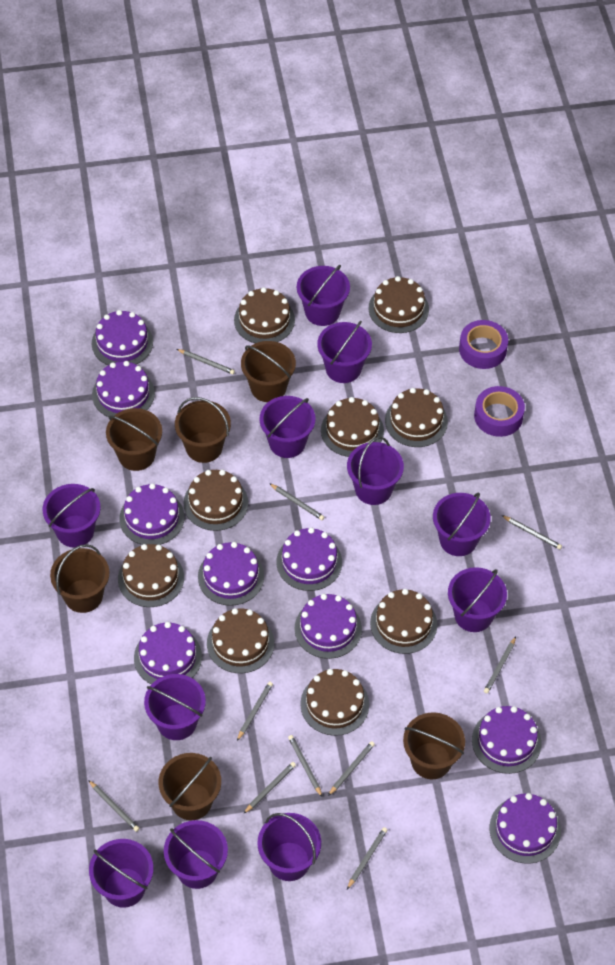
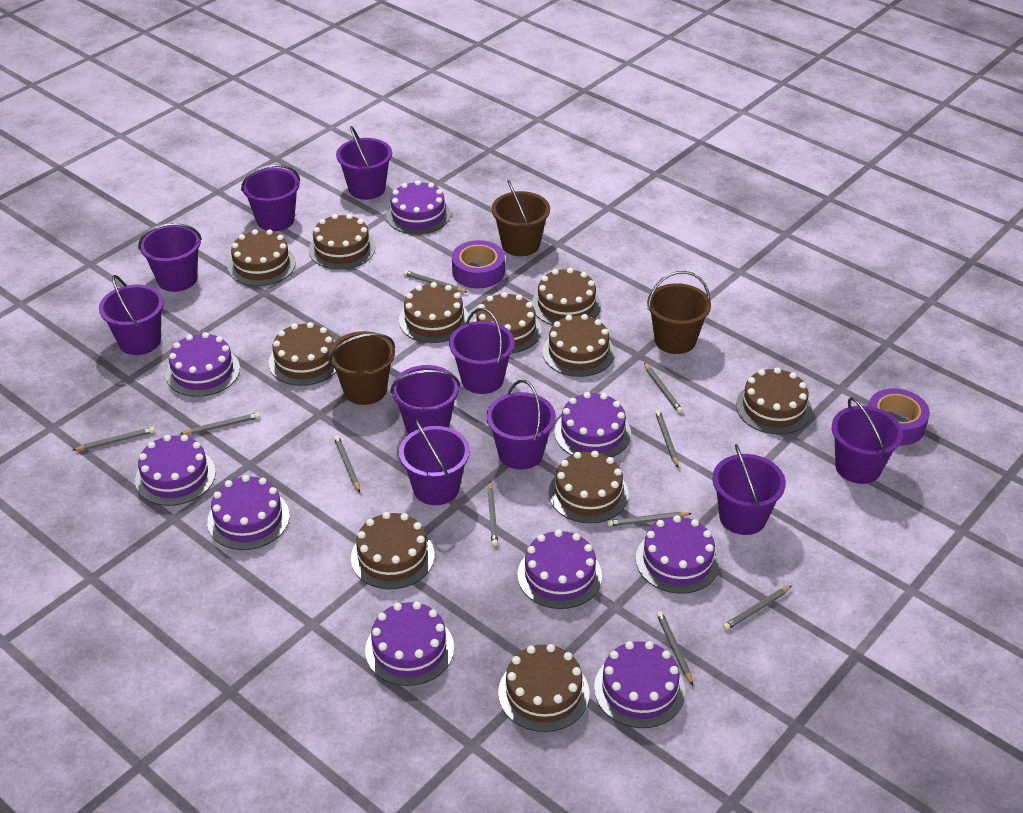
brown bucket: [50,544,109,613] [106,408,162,471] [159,753,221,820] [175,397,231,463] [241,341,296,402] [403,712,465,779] = 6 -> [328,331,395,405] [492,180,550,256] [647,271,711,354] = 3
brown cake: [118,544,184,607] [184,470,248,531] [207,608,274,673] [234,287,295,343] [300,669,369,736] [321,397,384,457] [368,276,429,333] [370,589,437,654] [385,388,448,447] = 9 -> [228,229,296,286] [269,322,336,386] [309,214,376,270] [351,512,434,589] [399,282,469,343] [473,292,542,354] [498,644,590,732] [532,268,601,325] [542,314,615,377] [548,451,629,523] [736,367,812,434] = 11
purple bucket: [43,484,101,548] [89,839,153,908] [144,674,206,740] [164,820,228,889] [257,813,321,881] [259,396,315,458] [297,265,350,326] [317,321,372,383] [347,436,404,505] [433,492,491,556] [448,567,507,632] = 11 -> [99,275,164,355] [138,223,202,292] [241,164,300,231] [336,126,392,200] [390,365,461,434] [399,419,470,505] [449,308,515,394] [486,380,556,470] [713,444,786,535] [832,397,903,484] = 10

